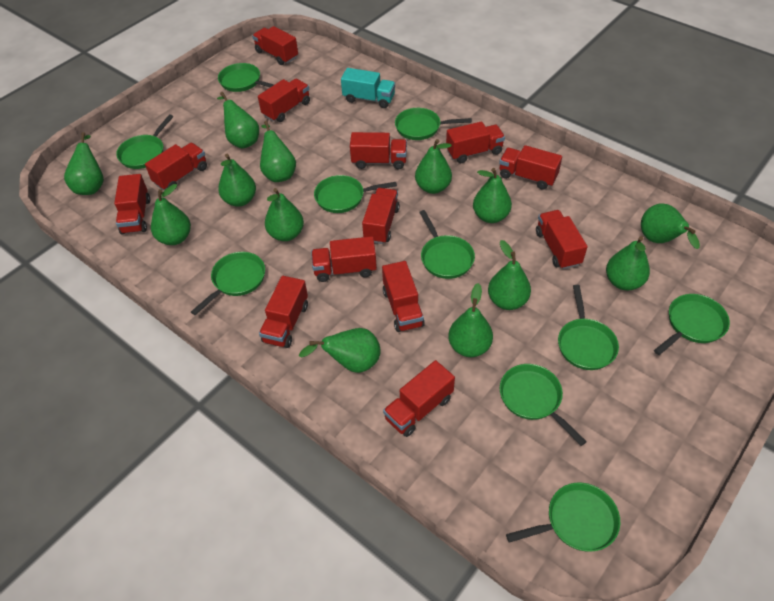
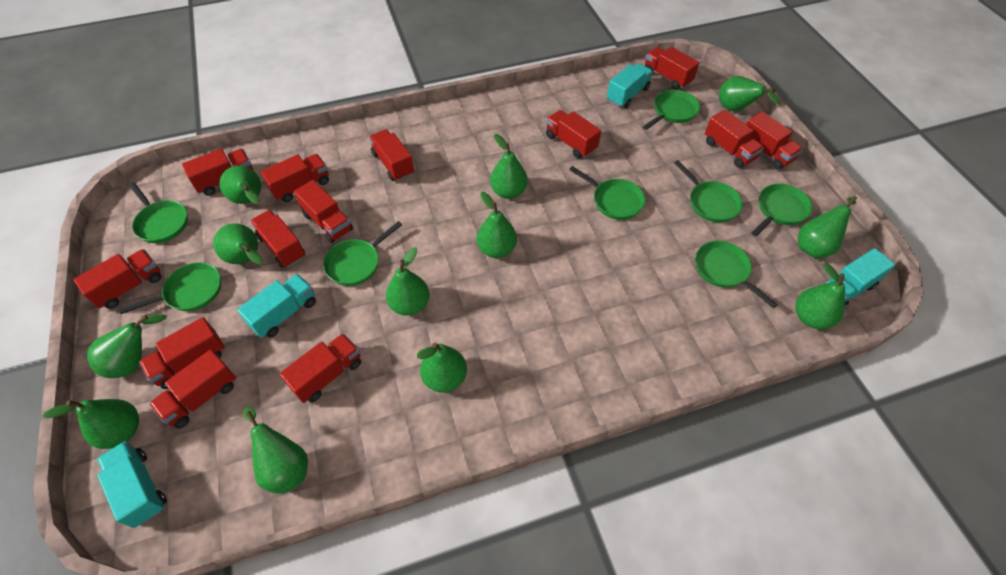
green pan: [116,114,174,169] [191,252,265,315] [218,63,274,92] [314,175,397,213] [395,108,472,140] [419,210,475,279] [500,364,587,446] [506,483,620,551] [558,285,619,370] [654,294,730,355] = 10 -> [119,262,221,314] [129,183,188,243] [323,221,402,286] [569,166,645,220] [643,90,700,130] [674,160,743,222] [695,241,778,308] [751,184,812,236] = 8
green pear: [64,132,104,195] [151,184,191,245] [217,92,259,149] [218,154,256,207] [260,121,296,182] [265,188,304,241] [299,328,381,373] [415,139,452,194] [448,283,493,357] [473,168,512,223] [488,240,531,310] [606,236,650,290] [641,203,700,249] = 13 -> [43,399,139,449] [87,314,167,378] [213,223,263,265] [220,165,261,204] [243,407,308,494] [386,247,430,316] [417,342,467,393] [477,192,517,258] [490,134,528,199] [719,76,780,111] [795,263,845,329] [798,196,857,258] = 12
turquoise truck: [341,68,395,108] = 1 -> [97,441,167,528] [237,274,316,338] [607,64,653,108] [824,248,895,308] = 4

